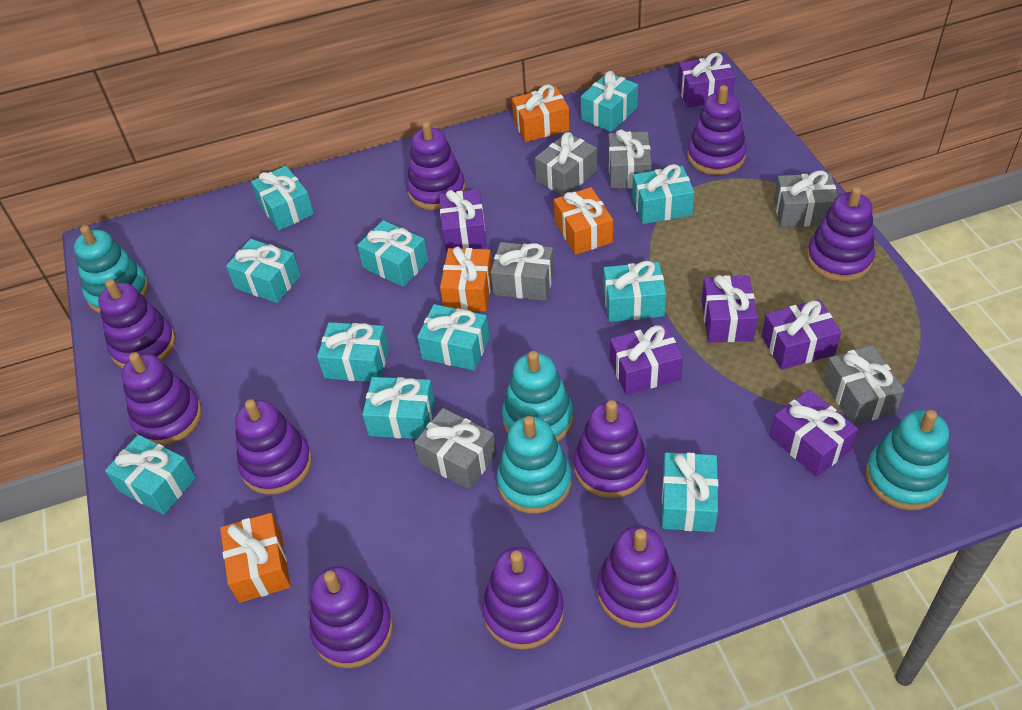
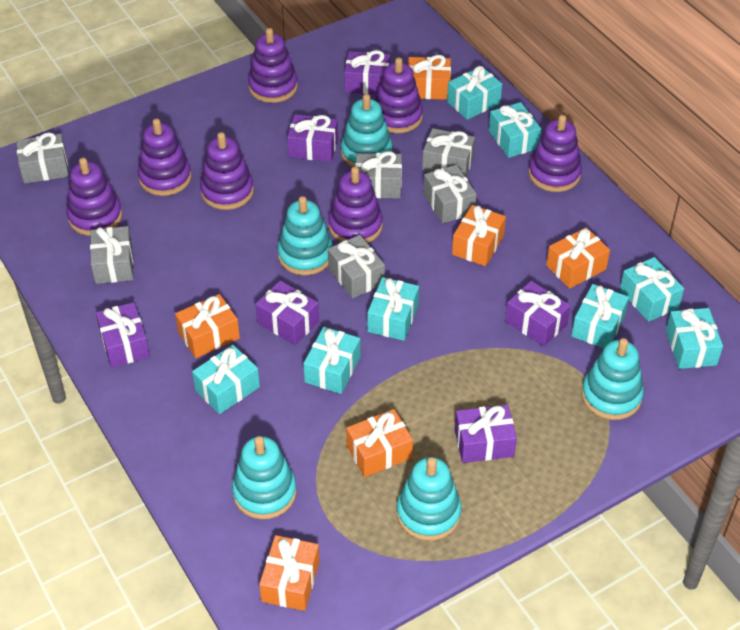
orange gift: [220,513,291,603] [440,247,492,312] [512,84,569,142] [554,187,613,255] = 4 -> [175,294,240,358] [259,535,320,611] [346,409,413,477] [408,55,451,100] [452,205,506,266] [546,227,610,289] = 6
purple stacking toy: [98,279,175,368] [121,352,202,446] [235,399,312,495] [309,566,393,668] [407,121,465,210] [482,547,564,650] [574,400,648,498] [597,526,679,628] [687,85,747,175] [807,187,875,281] = 10 -> [66,158,122,236] [138,119,191,196] [200,132,254,210] [248,28,298,103] [328,167,383,243] [375,58,423,133] [529,115,582,192] = 7
turquoise gift: [105,435,196,515] [226,239,301,303] [251,166,314,231] [317,322,389,382] [357,220,428,287] [362,377,435,439] [417,304,490,371] [581,71,638,132] [603,261,666,322] [632,164,694,224] [662,452,718,532] = 11 -> [192,345,260,414] [303,327,360,394] [367,277,419,341] [447,66,502,120] [489,102,541,158] [572,284,629,348] [620,257,684,322] [666,308,723,369] = 8
turquoise stacking toy: [74,225,149,313] [497,416,571,514] [502,351,573,441] [866,410,949,510] = 4 -> [232,436,297,519] [277,196,333,275] [341,94,392,168] [397,457,462,541] [581,338,644,420] = 5

